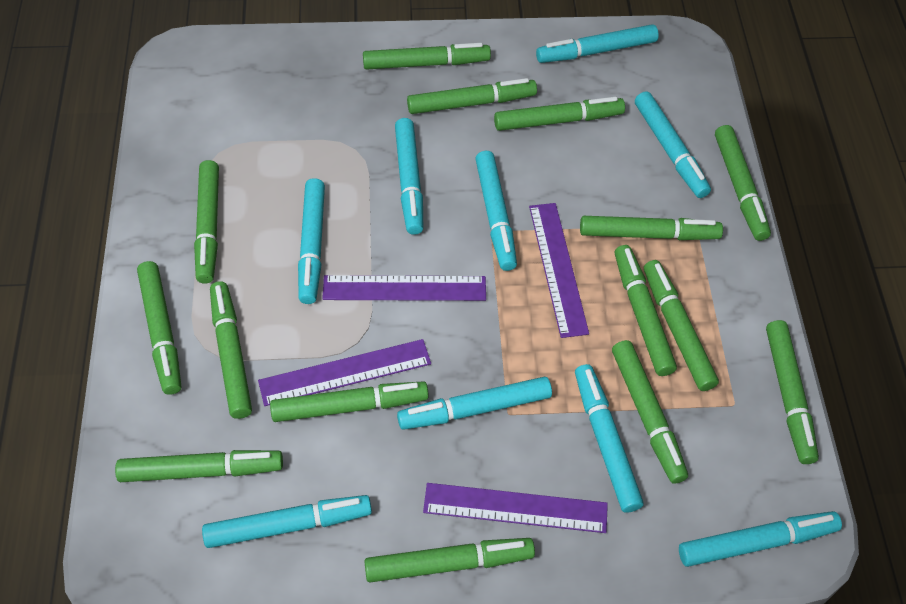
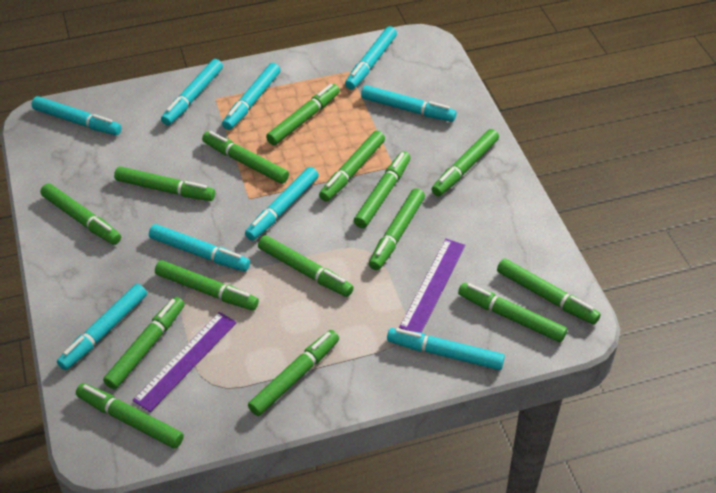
purple ruler: [258,339,431,406] [322,275,486,301] [423,483,608,533] [529,203,589,338] = 4 -> [133,312,237,412] [399,239,465,333] = 2

